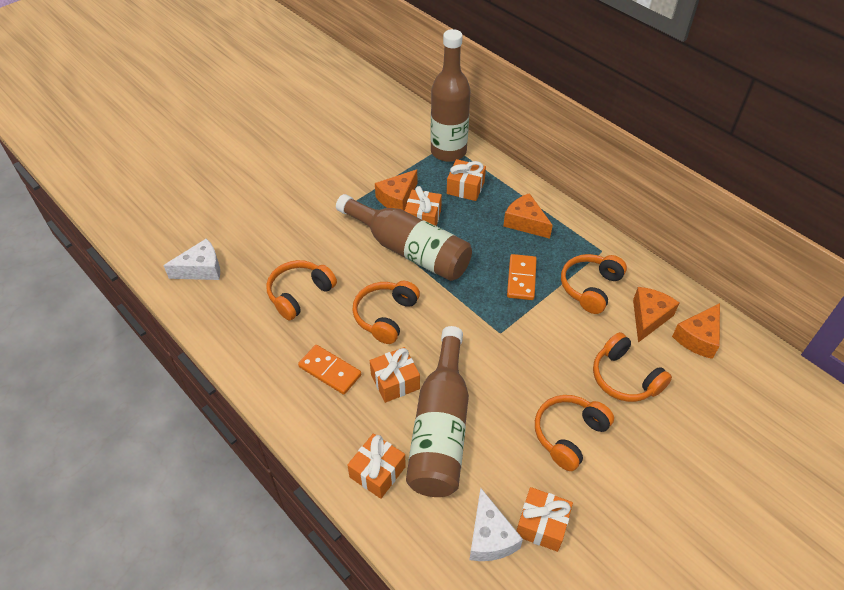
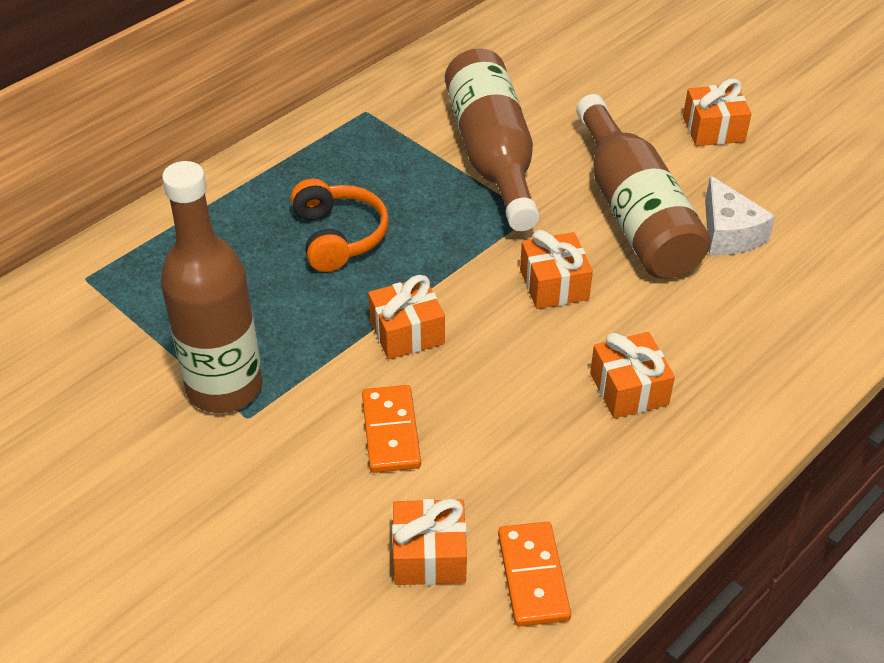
orange cheese: [375,169,417,211] [503,193,553,239] [633,287,679,343] [672,303,720,359] = 4 -> none = 0
orange headphones: [266,260,337,321] [352,281,420,344] [535,395,614,471] [561,254,627,314] [593,332,672,402] = 5 -> [291,178,389,272] = 1
white cheese: [163,238,220,280] [469,487,523,561] = 2 -> [705,175,775,255] = 1

